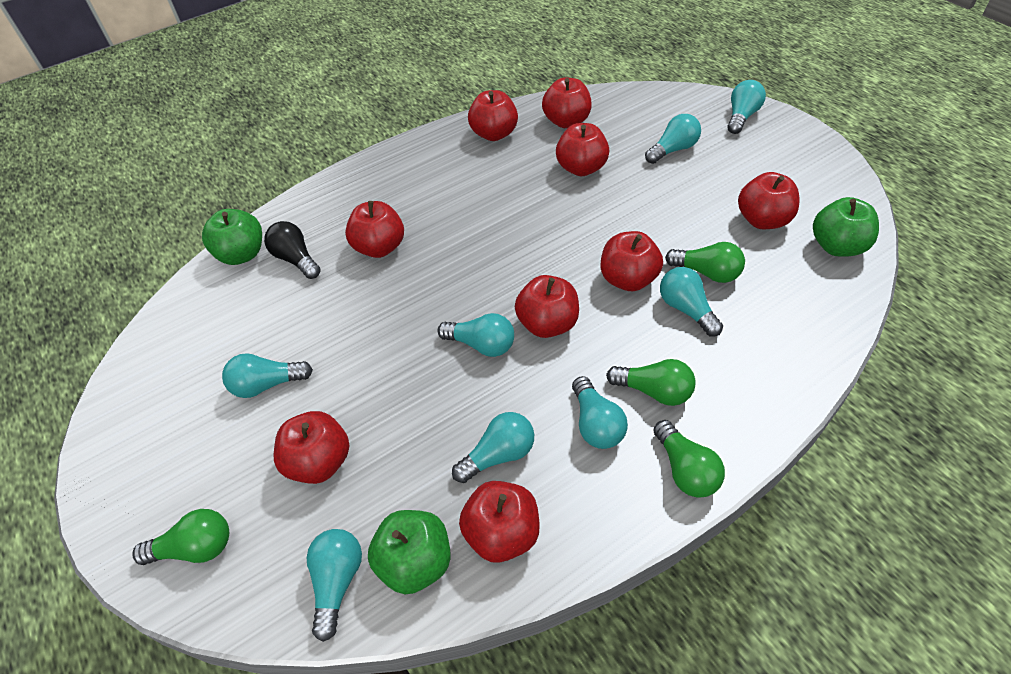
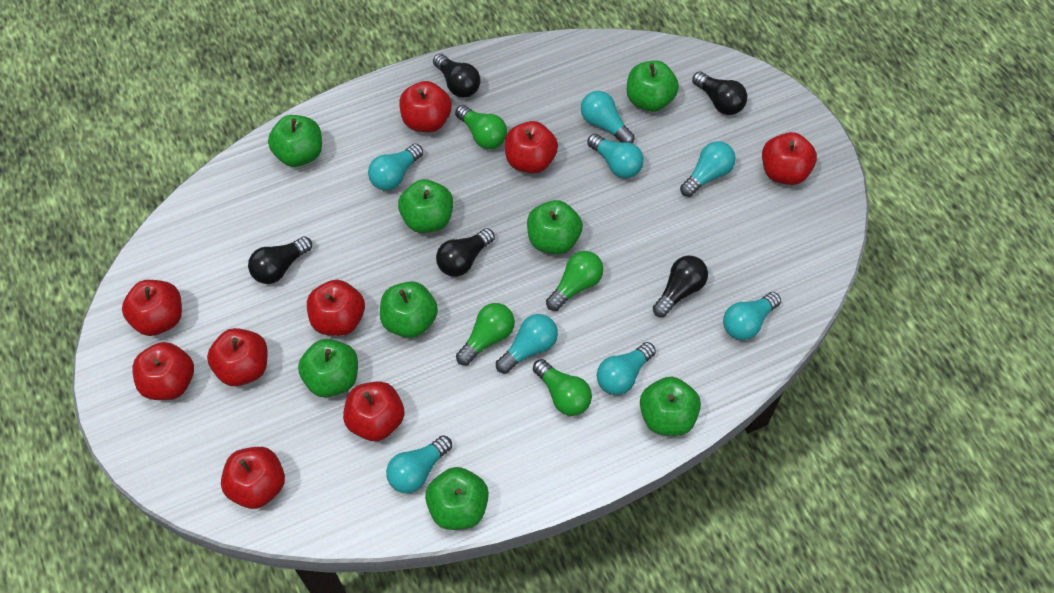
black light bulb: [264,221,321,279] = 1 -> [248,236,312,284] [433,53,480,98] [436,228,495,277] [653,256,708,317] [692,71,747,115] = 5
green apple: [202,209,262,265] [368,510,451,594] [813,197,879,257] = 3 -> [268,115,322,167] [298,339,358,397] [380,281,438,338] [398,179,453,233] [425,467,489,530] [527,200,583,254] [627,61,679,112] [640,377,701,436] = 8

